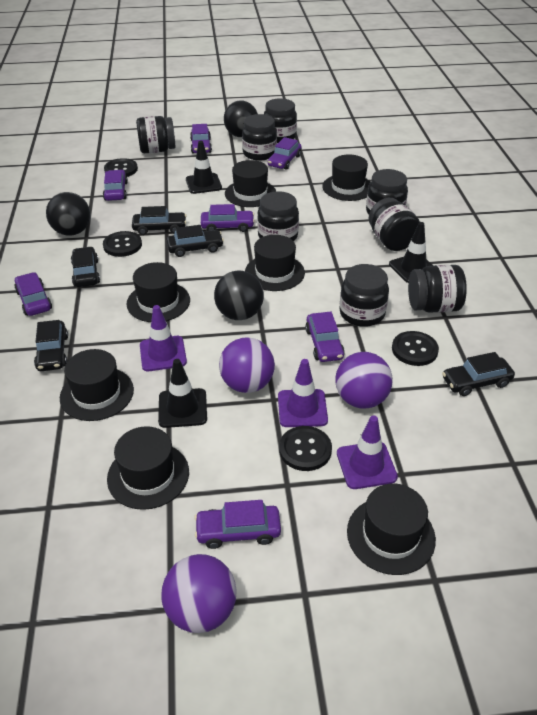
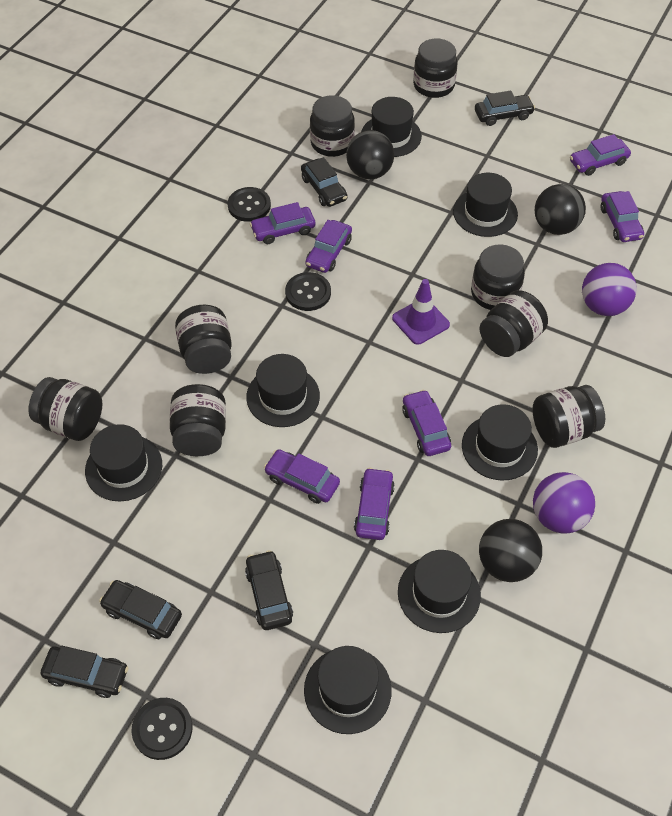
black button: [103,231,142,257] [104,158,138,177] [279,426,332,471] [392,331,439,366] = 4 -> [131,698,193,760] [228,187,271,222] [285,272,331,311] = 3
black traffic cone: [158,359,207,428] [186,141,222,194] [389,222,433,283] = 3 -> none = 0
purple ball: [161,554,237,633] [219,337,275,393] [335,352,393,409] = 3 -> [533,472,595,533] [582,263,637,316] = 2
purple traffic cone: [140,305,187,371] [278,359,328,427] [337,415,398,489] = 3 -> [392,279,450,345] = 1

